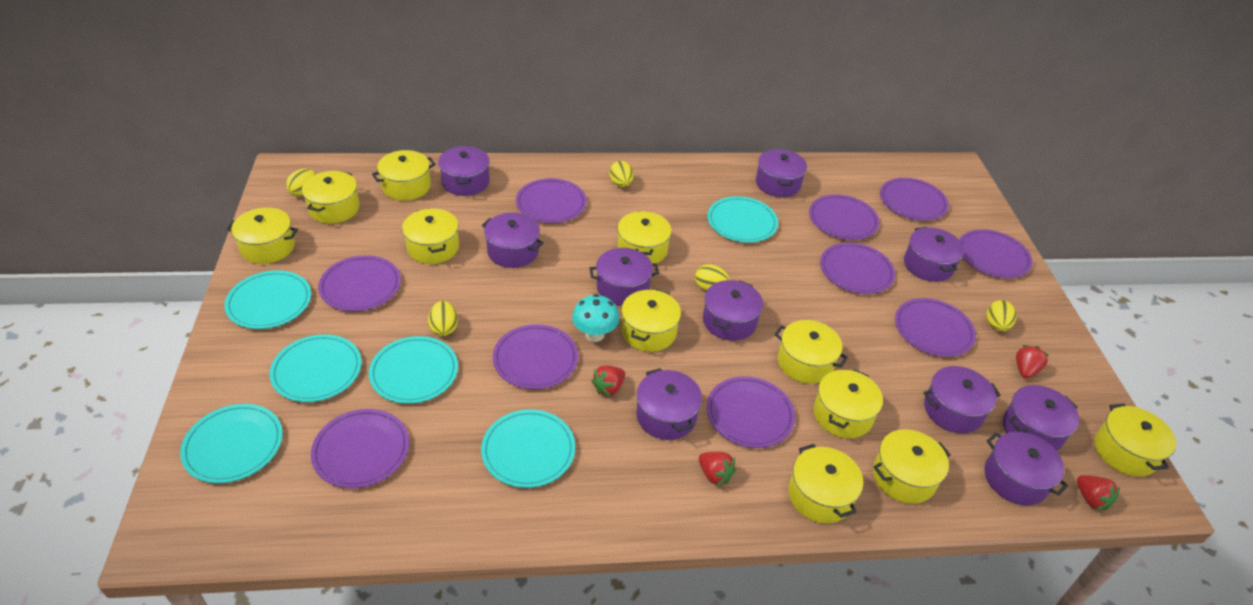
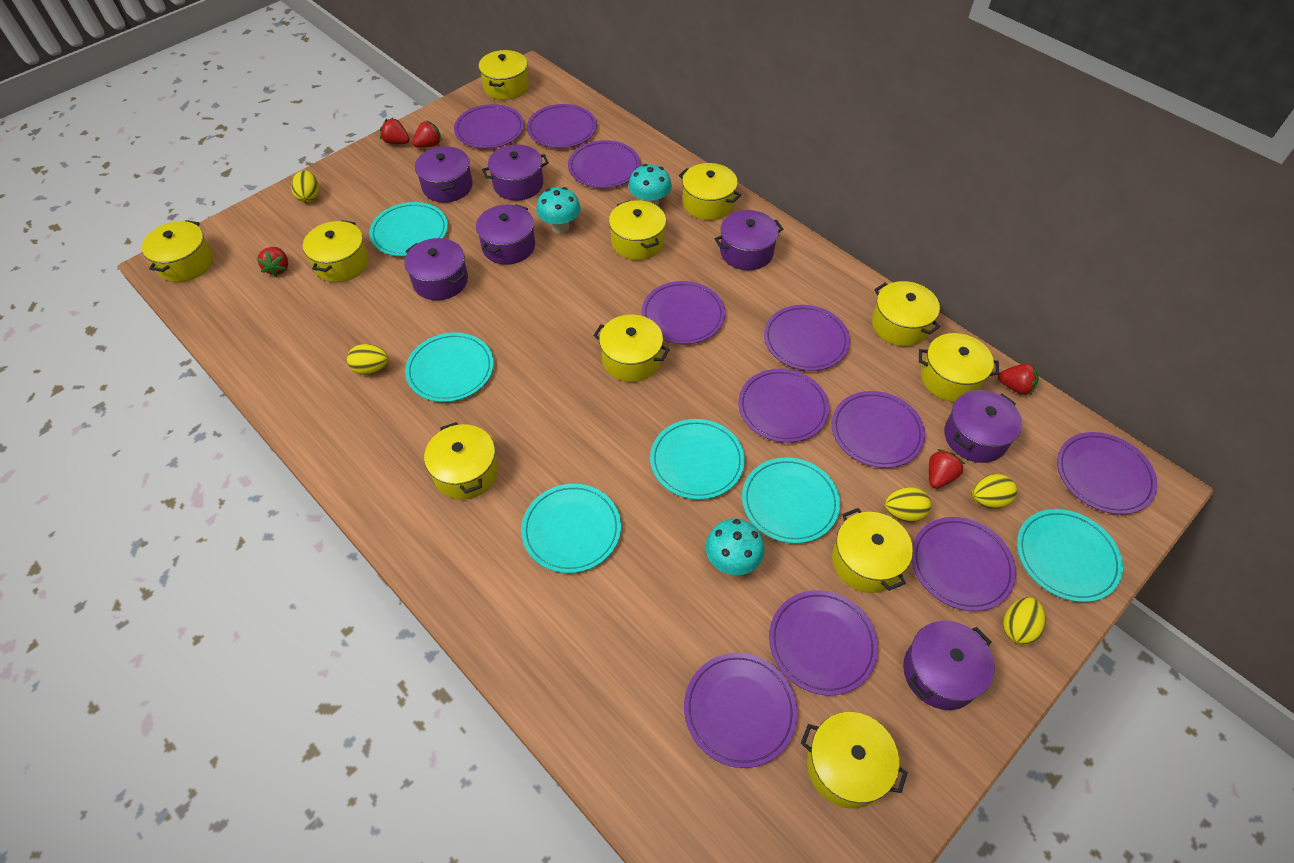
purple plate: [311,409,409,488] [318,255,401,311] [493,324,578,389] [516,178,587,223] [707,376,795,448] [809,195,879,240] [820,243,895,294] [880,178,949,221] [895,298,976,357] [960,229,1033,278] = 10 -> [454,104,524,149] [527,104,597,148] [568,140,641,188] [642,281,725,344] [684,653,798,768] [738,369,829,443] [764,305,850,371] [769,590,878,695] [832,391,925,468] [912,517,1016,611] [1057,432,1158,514] = 11
purple pot: [438,146,490,196] [482,212,543,268] [589,248,659,306] [636,368,702,440] [703,280,763,341] [756,149,807,197] [904,227,964,282] [924,366,1001,434] [984,432,1068,505] [1003,385,1079,451] = 10 -> [404,238,468,300] [415,146,473,203] [476,204,535,265] [482,144,549,201] [715,210,783,270] [903,621,995,710] [944,390,1022,463] = 7
red strawberry: [591,365,625,397] [699,452,736,486] [1016,345,1049,378] [1077,475,1120,511] = 4 -> [257,247,288,277] [380,118,410,144] [412,120,442,148] [929,449,965,489] [998,363,1039,395] = 5
turquoise mushroom: [572,294,619,342] = 1 -> [536,187,581,233] [629,164,672,206] [706,519,765,575] = 3

